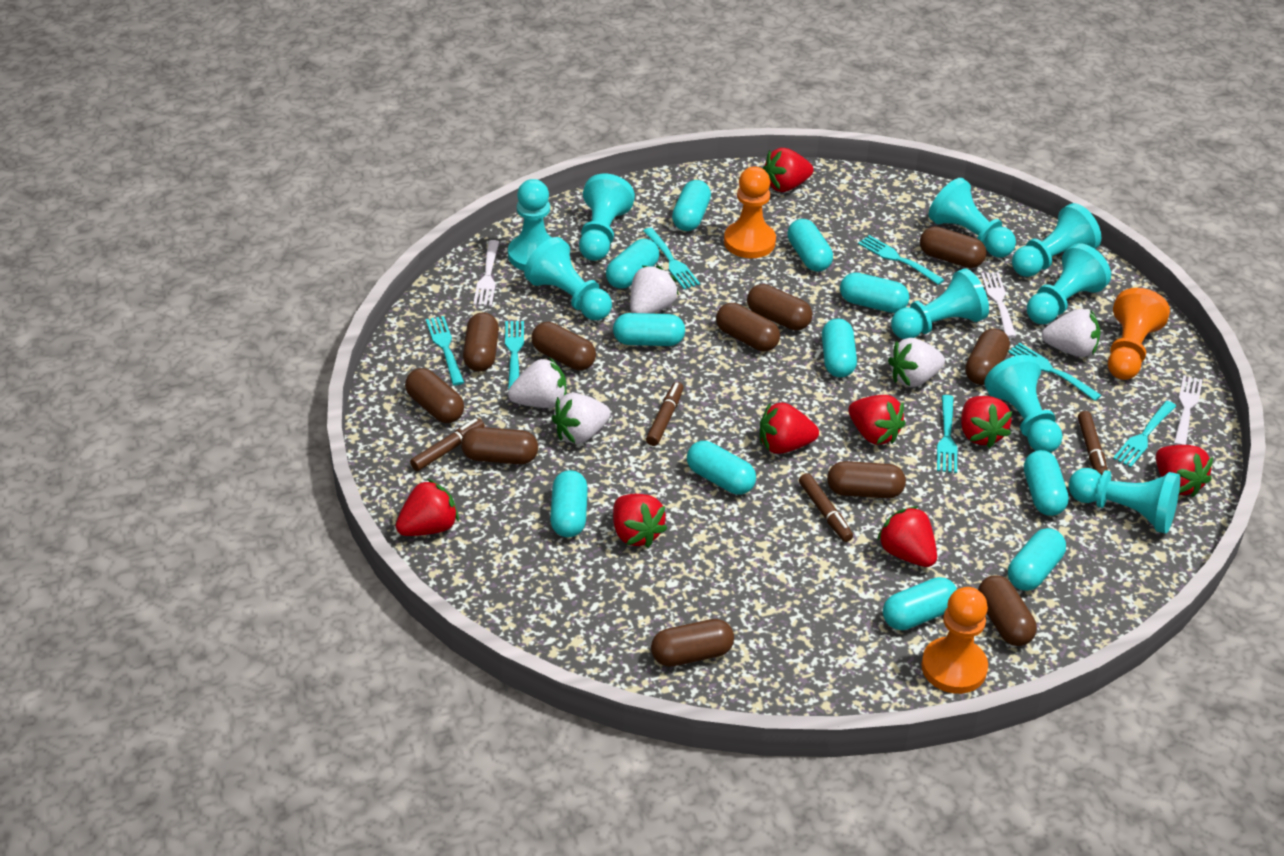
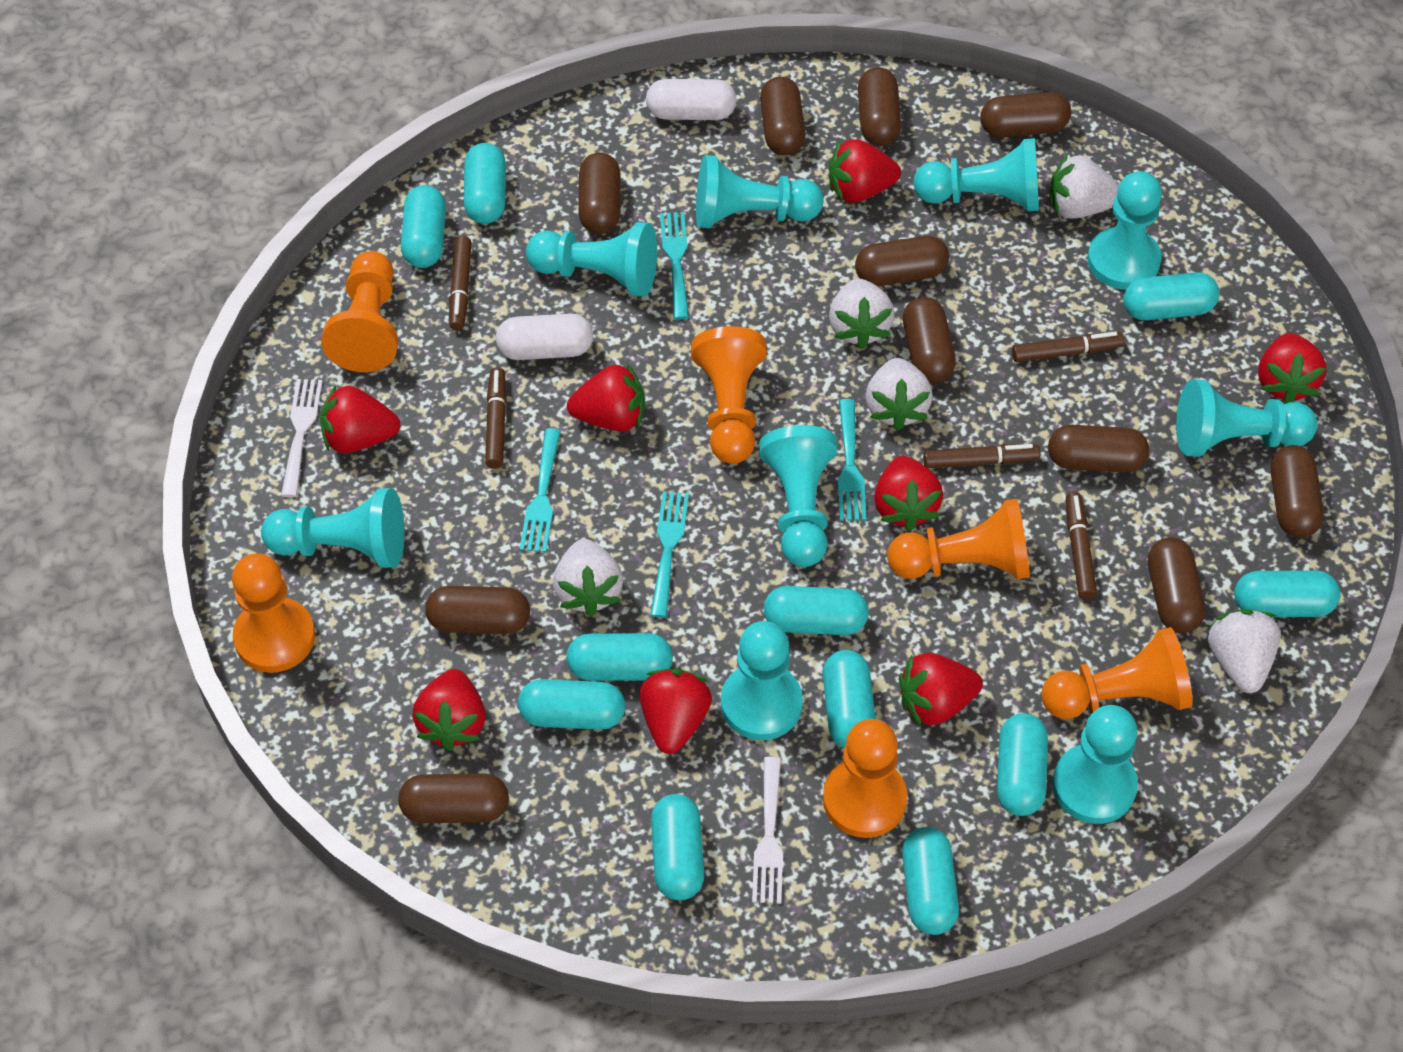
brown marker: [410,418,485,471] [646,382,683,446] [799,473,853,542] [1078,411,1108,475] = 4 -> [449,236,472,331] [485,367,507,469] [923,444,1040,468] [1012,332,1124,362] [1066,492,1097,600] = 5
orange pawn: [724,166,776,258] [921,587,988,694] [1108,288,1170,380] = 3 -> [232,553,315,673] [321,251,398,372] [691,326,767,464] [823,719,907,838] [887,499,1030,579] [1041,627,1193,719] = 6
turquoise fork: [426,316,464,385] [505,321,524,390] [643,228,700,289] [858,235,944,285] [937,395,957,473] [1008,343,1102,401] [1113,401,1176,467] = 7 -> [520,428,561,553] [650,491,689,618] [660,212,689,320] [838,399,866,521] = 4
white capsule: none = 0 -> [496,314,593,360] [646,79,737,120] = 2
white fork: [473,240,499,306] [981,272,1016,338] [1174,375,1203,445] = 3 -> [281,379,323,497] [752,757,783,904] = 2

